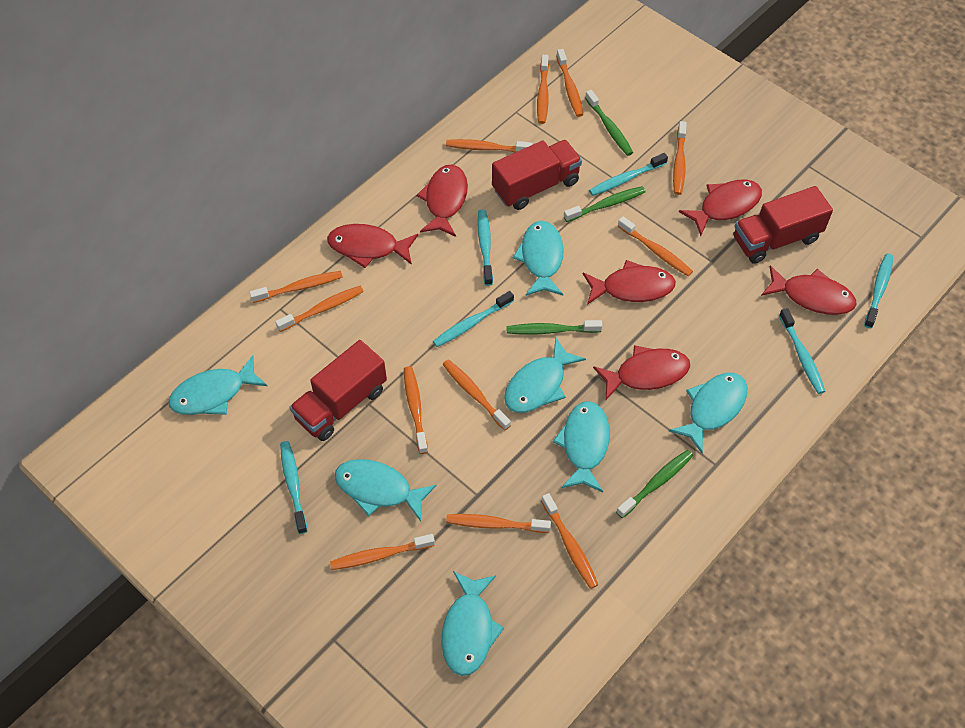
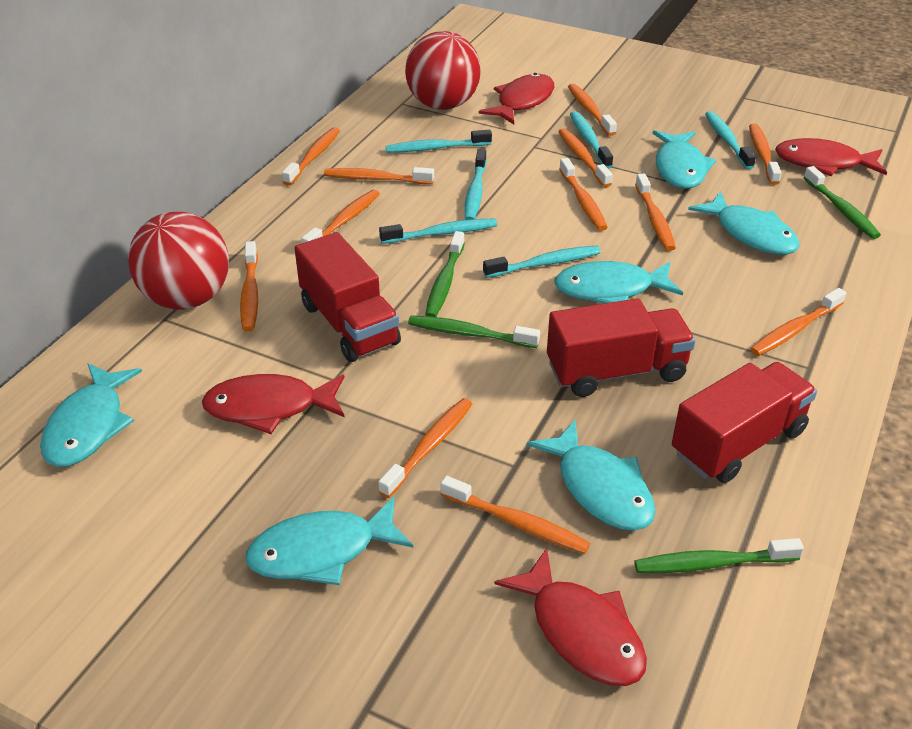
red ball: none = 0 -> [128,212,229,310] [405,31,481,110] = 2
red fish: [327,224,418,268] [416,165,468,237] [583,260,676,305] [593,345,690,400] [679,179,762,236] [761,265,857,315] = 6 -> [202,374,344,434] [479,73,554,124] [494,548,647,686] [775,138,887,176] = 4
turquoise fish: [168,355,267,415] [335,459,436,521] [441,571,504,676] [504,338,586,413] [513,221,564,296] [553,401,610,492] [669,373,747,454] = 7 -> [40,363,142,467] [245,497,413,585] [527,419,656,531] [554,261,683,303] [652,130,716,189] [688,191,799,255] = 6

